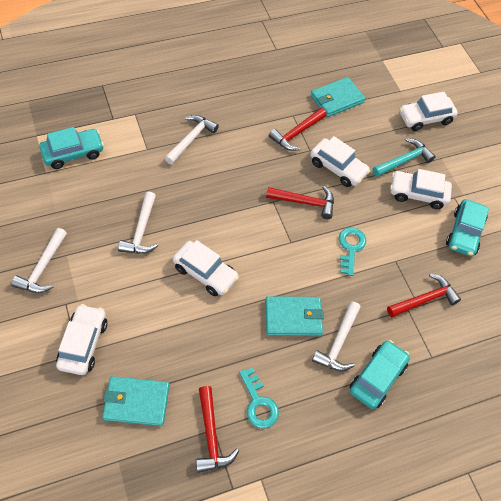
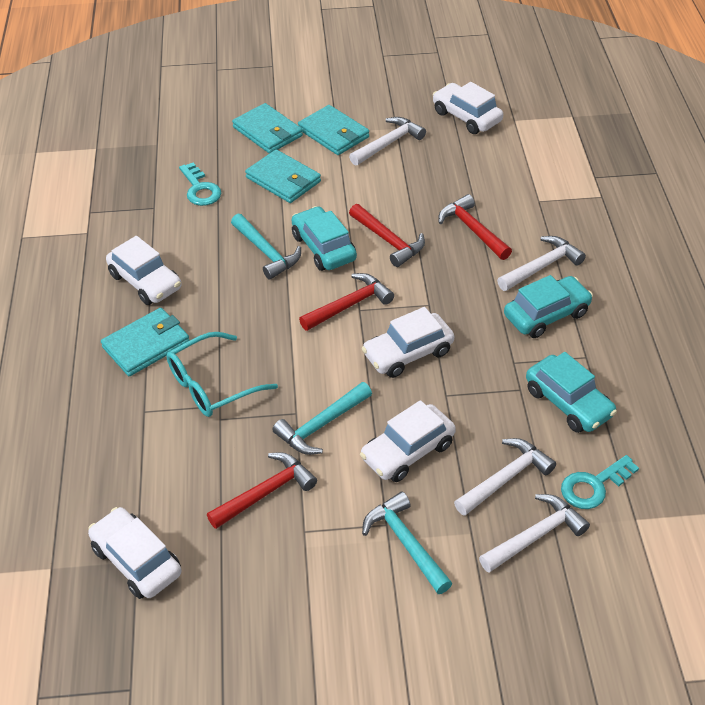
turquoise glasses: none = 0 -> [166,332,278,417] = 1
turquoise hammer: [372,138,436,177] = 1 -> [231,214,301,280] [272,382,372,455] [362,492,452,594] = 3
turquoise wallet: [102,376,169,426] [265,296,324,336] [310,77,365,117] = 3 -> [101,308,190,376] [232,103,303,154] [245,149,321,203] [298,105,369,155] = 4

